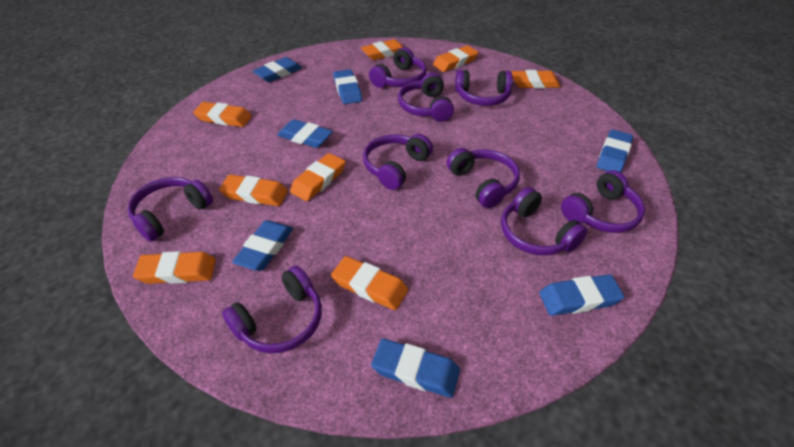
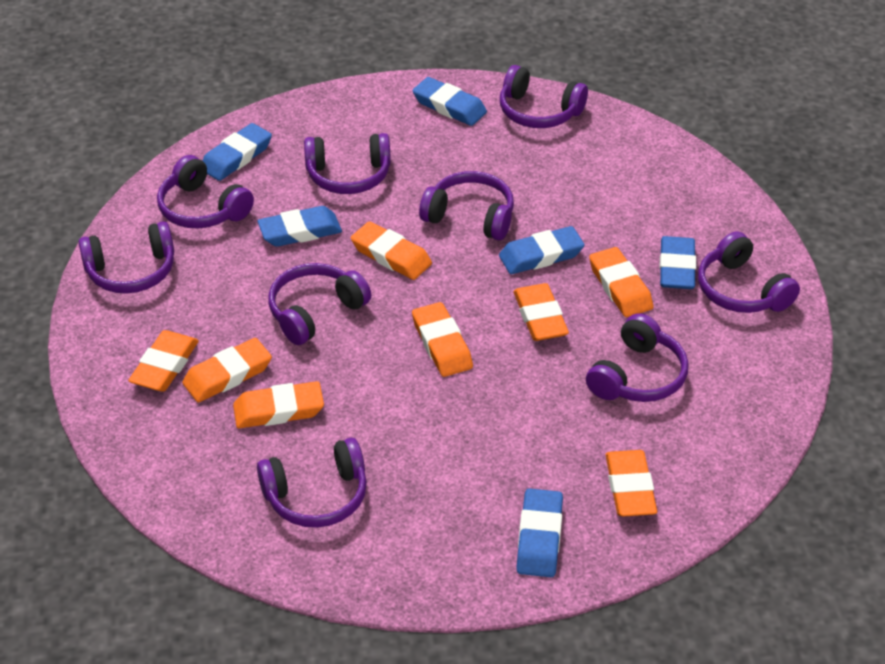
blue eraser: [232,220,293,271] [253,57,302,82] [277,119,333,148] [333,69,362,104] [371,338,460,398] [539,274,624,316] [597,129,633,172] = 7 -> [202,123,272,181] [257,206,342,247] [412,77,487,126] [499,226,584,274] [516,489,563,577] [660,236,696,289] = 6

